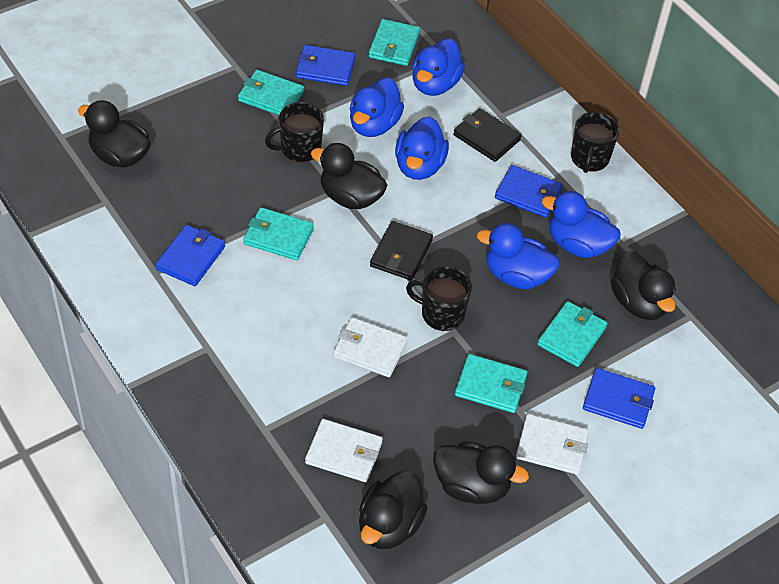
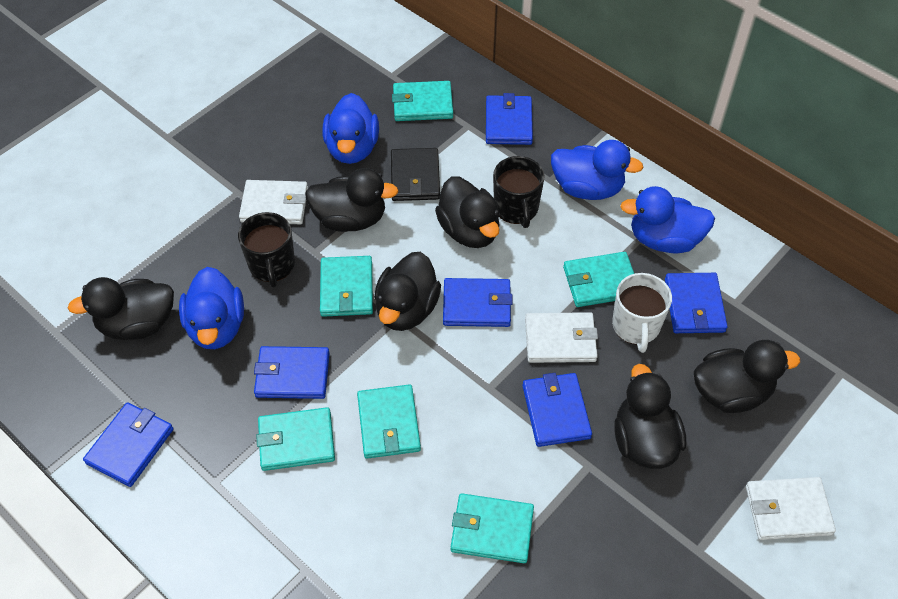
black duck: [78,100,151,168] [311,143,387,209] [359,470,427,549] [433,442,529,504] [611,251,676,320] = 5 -> [68,277,174,340] [305,168,399,232] [374,252,441,331] [435,176,500,248] [614,364,686,469] [694,340,800,413] = 6
black mug: [265,102,324,162] [406,266,472,331] [571,112,619,173] = 3 -> [238,212,295,288] [493,156,545,228] = 2
black wallet: [370,221,433,281] [453,108,522,162] = 2 -> [391,148,440,201] = 1
blue duck: [350,78,404,137] [395,117,449,180] [412,39,465,96] [477,223,560,289] [542,191,621,258] = 5 -> [179,267,244,349] [323,93,379,164] [551,140,643,200] [620,186,715,253] = 4
blue wallet: [155,225,225,286] [296,45,355,86] [495,165,562,217] [583,368,655,429] = 4 -> [83,402,173,487] [254,346,330,399] [443,278,513,327] [486,93,533,145] [523,373,592,447] [665,273,728,333] = 6
turquoise wallet: [238,70,304,115] [243,207,314,260] [368,19,420,66] [455,354,528,413] [537,301,608,367] = 5 -> [256,407,335,471] [320,256,373,317] [357,384,421,459] [392,81,453,121] [451,493,534,563] [563,252,634,307] = 6
white mug: none = 0 -> [612,273,672,353] = 1

